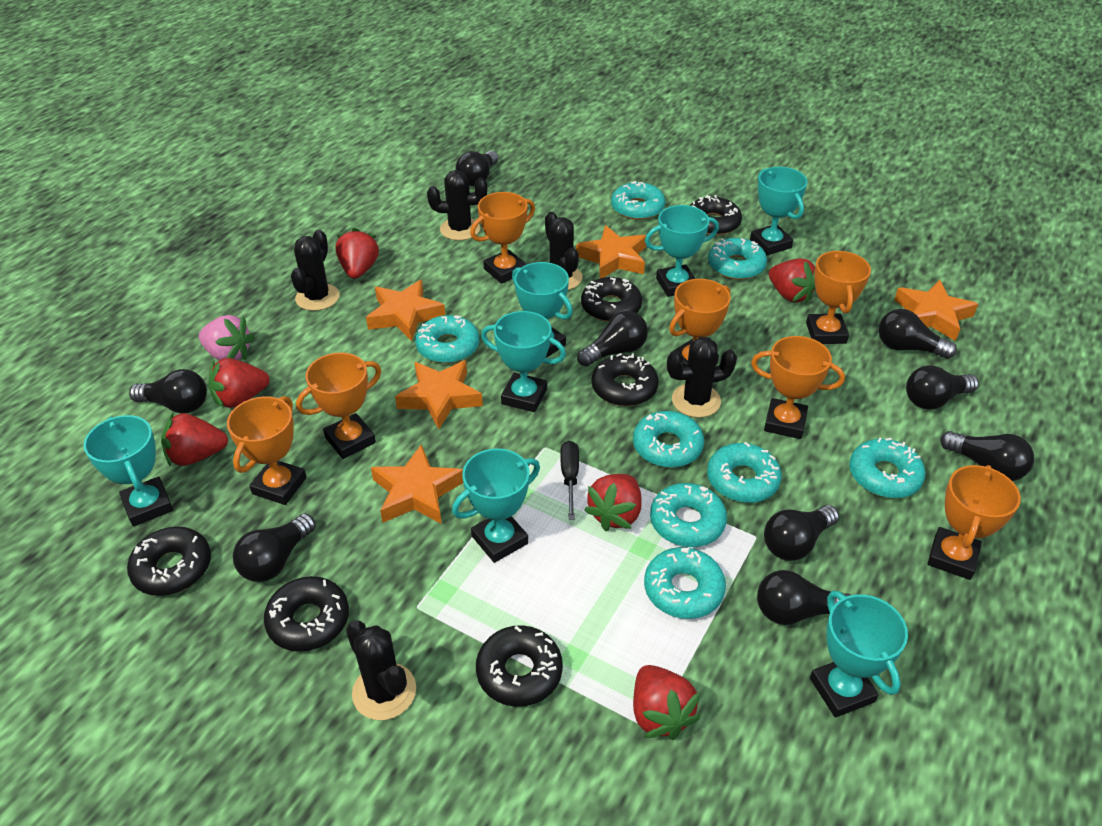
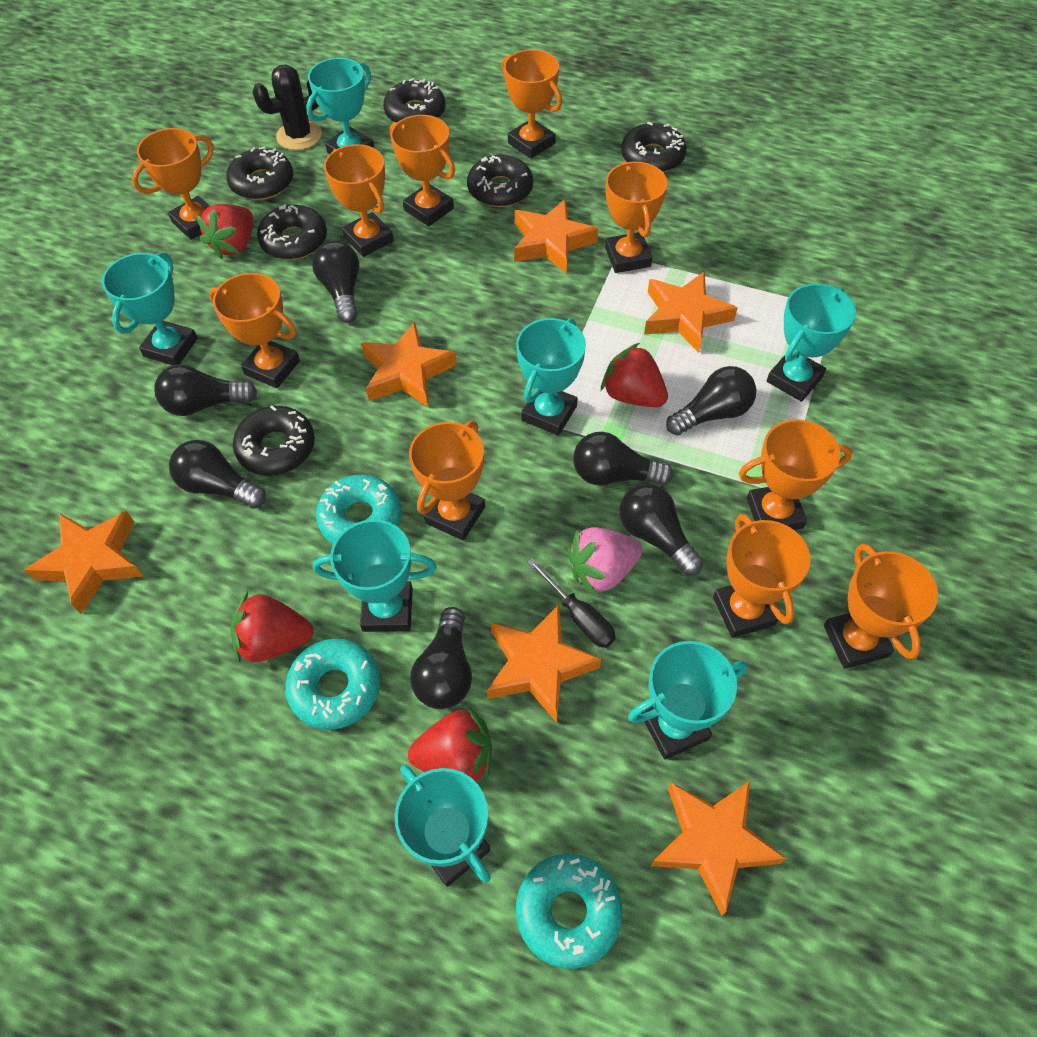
black cactus: [291,230,340,311] [346,620,416,720] [427,170,487,241] [545,212,583,290] [667,337,737,418] = 5 -> [252,65,322,150] = 1
black light bulb: [129,369,207,413] [233,513,316,582] [455,151,498,186] [577,311,648,367] [757,570,850,625] [764,505,839,561] [879,309,957,359] [906,365,979,410] [940,431,1034,481] = 9 -> [154,365,257,416] [169,440,266,509] [312,241,359,323] [410,607,472,709] [573,432,673,485] [619,484,703,575] [666,366,757,435] = 7
orange star: [366,280,445,341] [371,444,463,524] [395,360,483,429] [576,225,646,278] [894,280,978,341] = 5 -> [25,511,143,614] [361,322,457,407] [487,605,601,723] [514,199,598,274] [644,271,738,353] [651,781,787,916] = 6
orange trophy: [227,396,307,505] [296,352,381,459] [470,192,535,284] [669,279,731,365] [751,336,845,439] [806,251,871,344] [928,465,1021,580] = 7 -> [132,128,214,240] [209,273,300,388] [324,144,394,257] [390,115,455,227] [409,421,485,541] [502,49,562,159] [605,161,668,273] [713,514,811,638] [738,419,852,530] [824,543,938,669] = 10
red strawberry: [161,413,228,467] [208,358,270,409] [335,228,379,279] [584,474,642,531] [633,665,700,740] [769,258,815,304] = 6 -> [196,204,253,259] [230,591,314,663] [408,707,492,783] [601,343,668,407] = 4
turquoise donut: [415,315,479,363] [611,181,665,220] [633,411,704,468] [644,547,726,619] [650,483,727,547] [707,442,782,503] [708,238,767,280] [849,437,925,498] = 8 -> [285,638,380,730] [316,474,401,544] [516,854,623,969] = 3

